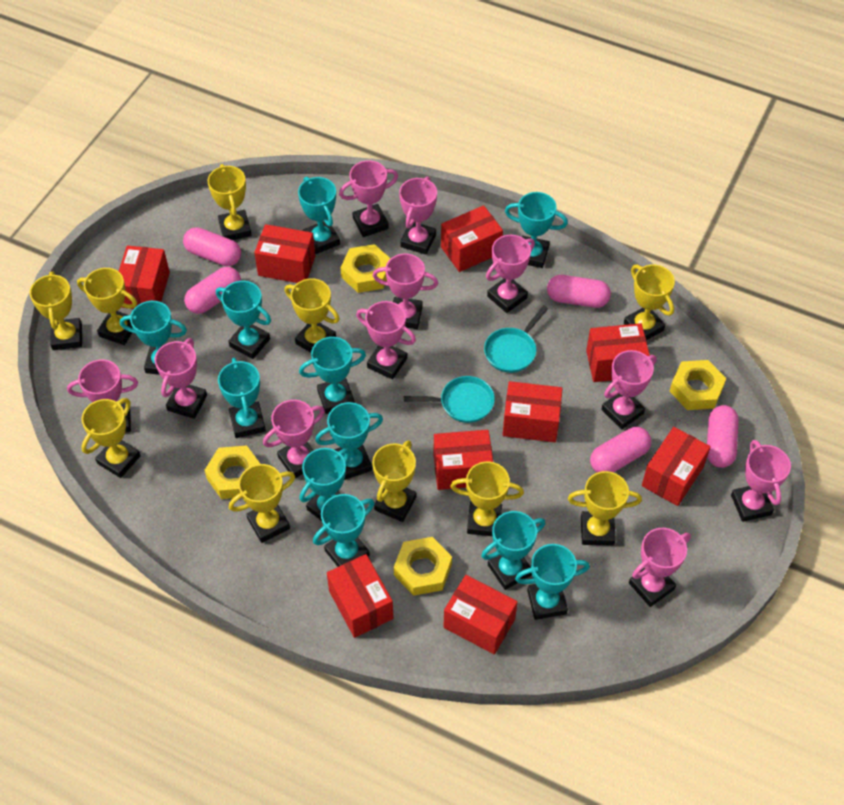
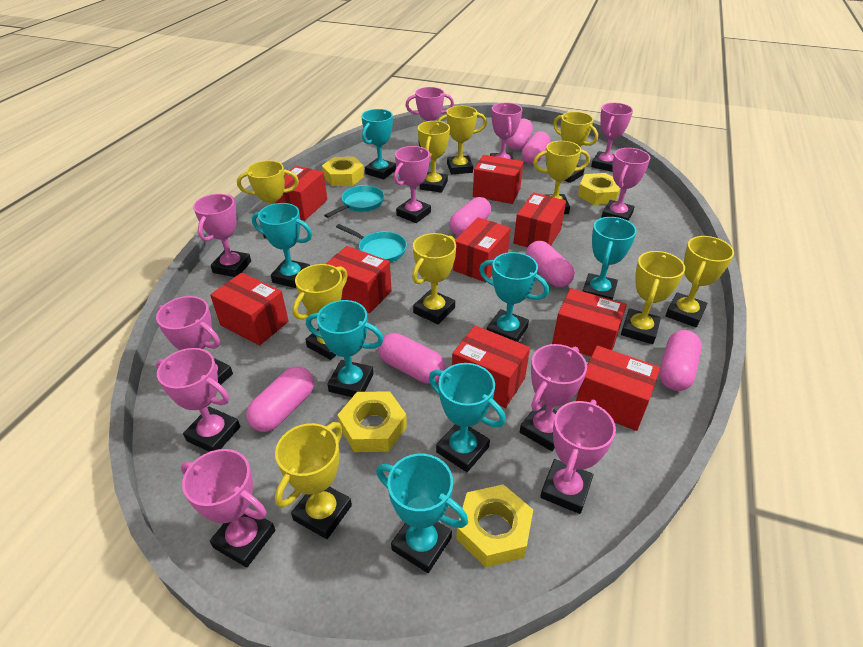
pink capsule: [183,227,241,266] [184,267,241,314] [547,275,611,308] [590,427,651,473] [707,405,739,468] = 5 -> [246,366,314,432] [378,333,446,384] [449,197,491,236] [507,119,533,150] [522,131,550,164] [526,241,575,288] [659,330,702,391] = 7
turquoise trophy: [120,301,187,375] [216,281,271,359] [218,358,266,438] [298,177,340,254] [299,337,366,414] [299,448,350,521] [313,494,375,567] [315,402,383,480] [481,511,545,590] [505,192,568,268] [515,544,590,620] = 11 -> [252,203,312,288] [306,300,384,397] [362,109,396,179] [376,454,468,573] [429,363,506,472] [479,252,549,342] [583,217,637,300] = 7

